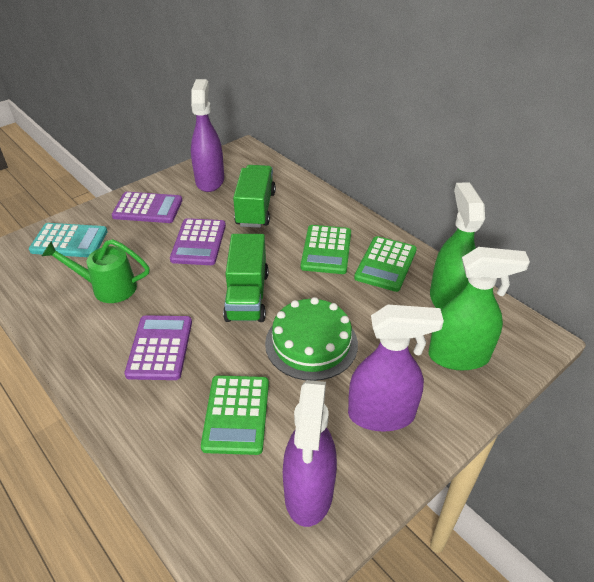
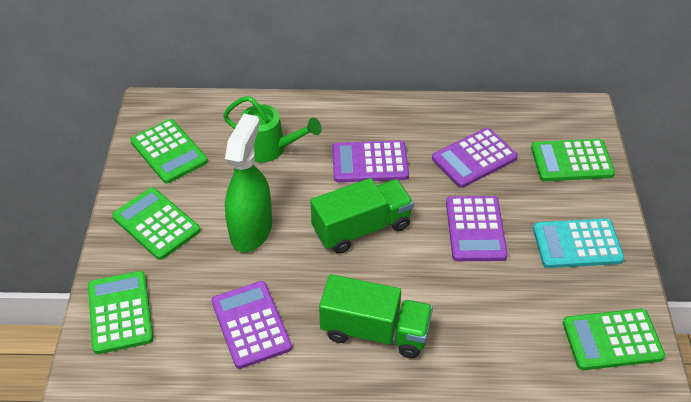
green cake: [265,297,358,381] = 1 -> none = 0
green calculator: [201,375,269,455] [301,225,351,274] [354,236,417,292] = 3 -> [88,271,153,354] [112,187,200,260] [130,119,208,184] [531,139,615,181] [563,309,665,370] = 5
green spray bottle: [429,247,530,370] [430,182,485,310] = 2 -> [225,114,272,253] = 1
purple calculator: [112,192,182,223] [124,315,192,380] [170,218,226,265] = 3 -> [211,281,292,369] [332,141,409,182] [432,128,518,188] [446,196,508,261] = 4
purple spray bottle: [191,79,224,192] [283,380,337,527] [348,305,444,432] = 3 -> none = 0

